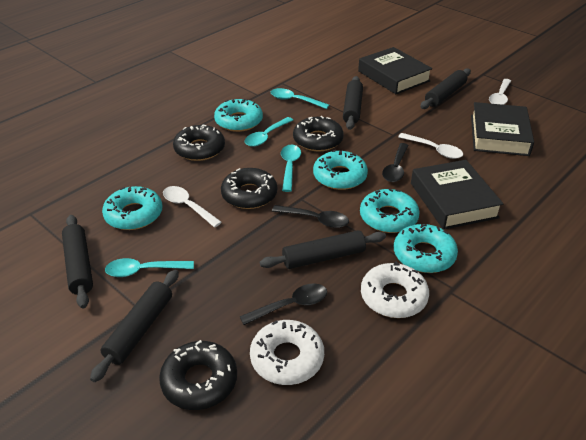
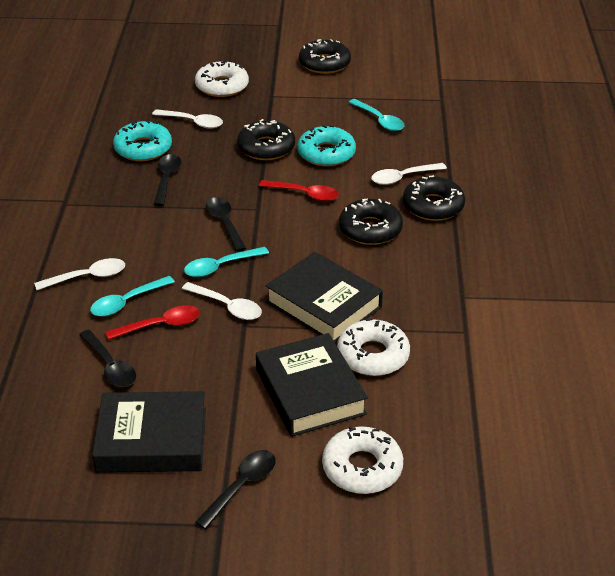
black rolling pin: [62,215,93,308] [90,270,179,382] [260,230,386,269] [343,76,363,130] [420,68,471,109] = 5 -> none = 0
black spoon: [240,283,327,325] [272,205,349,228] [382,143,409,182] = 3 -> [79,330,136,387] [153,154,181,206] [195,450,276,530] [206,197,247,252] = 4
red spoon: none = 0 -> [106,305,200,340] [259,180,339,201] = 2
turquoise donut: [102,186,163,230] [214,99,263,132] [313,150,368,190] [360,188,420,233] [394,224,458,273] = 5 -> [113,120,172,161] [297,125,356,166] = 2
turquoise spoon: [105,258,194,277] [245,117,293,147] [271,88,329,109] [281,145,301,192] = 4 -> [90,276,175,317] [184,247,269,277] [348,99,404,131] = 3
white donut: [250,320,324,385] [361,262,429,318] = 2 -> [195,61,249,97] [322,426,403,494] [337,318,410,376] = 3
white spoon: [163,186,222,227] [398,133,463,159] [489,79,511,105] = 3 -> [34,258,125,290] [152,109,223,129] [182,282,262,320] [371,163,447,185] = 4

